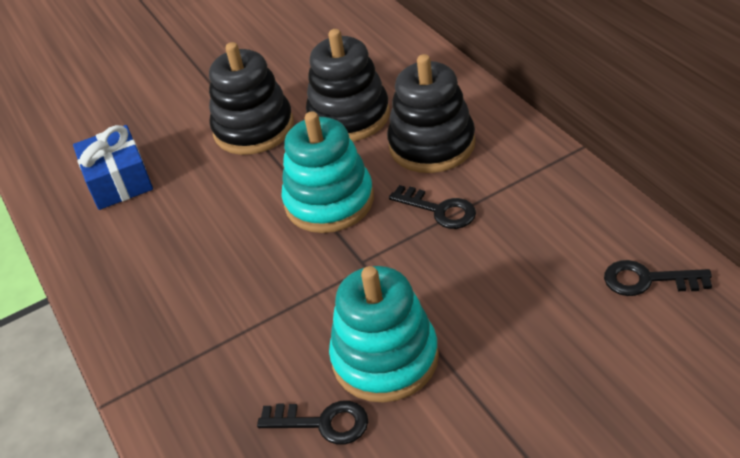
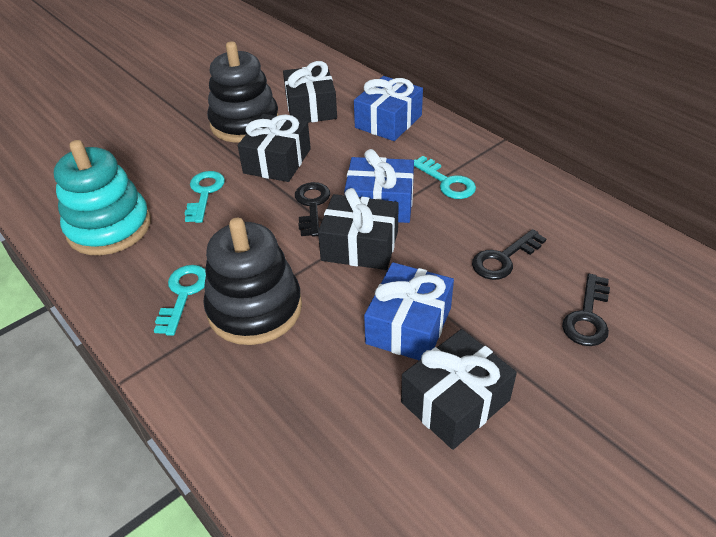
black gift: none = 0 -> [238,114,311,182] [283,61,337,123] [318,188,399,270] [401,329,517,450] = 4
black stacking toy: [209,42,294,155] [306,29,390,142] [387,54,476,173] = 3 -> [203,218,302,345] [207,41,279,143] = 2
blue gift: [73,125,153,210] = 1 -> [344,149,414,223] [354,76,423,141] [364,262,454,360] = 3
turquoise key: none = 0 -> [154,265,206,336] [185,171,225,223] [414,156,476,199] = 3
turquoise stacking toy: [281,111,374,233] [329,266,439,403] = 2 -> [54,140,151,255] = 1

